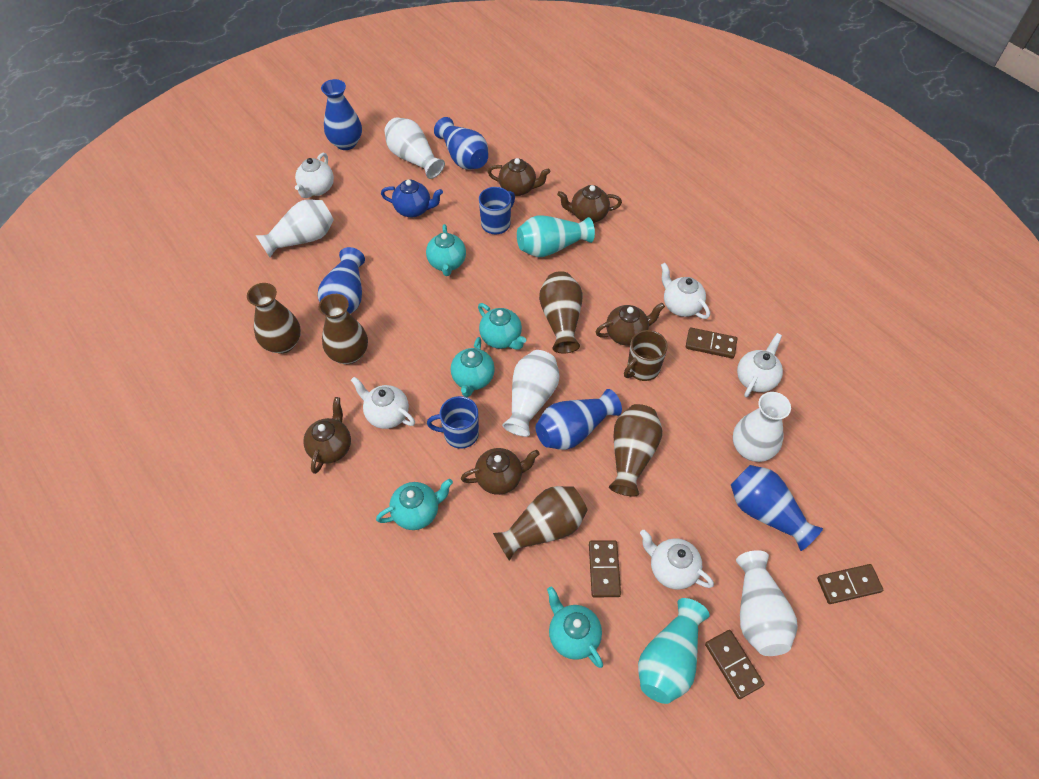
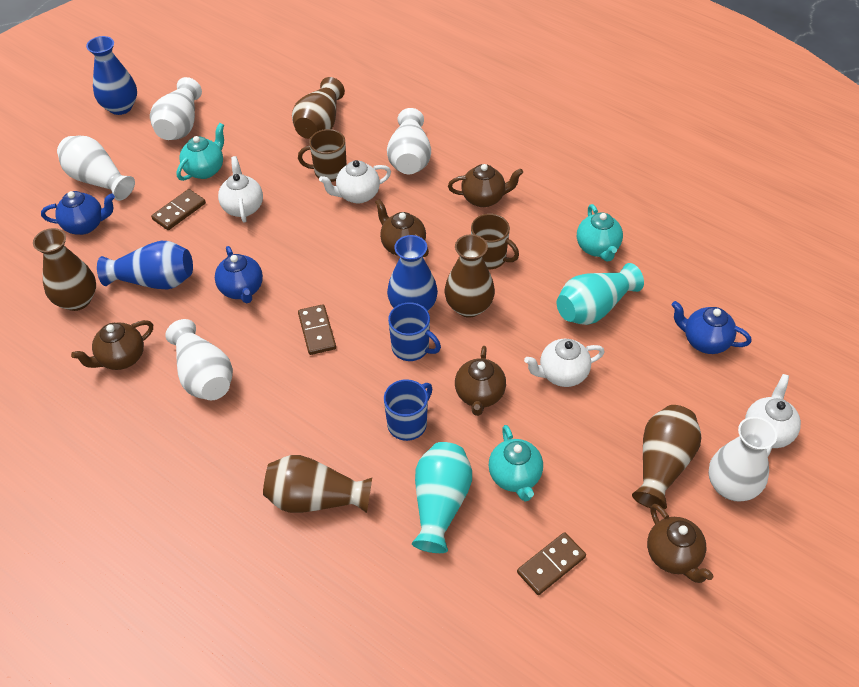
blue teapot: [381,180,443,217] = 1 -> [41,191,115,235] [215,246,263,303] [672,301,751,354] = 3
blue vase: [318,247,365,314] [321,79,362,150] [434,117,488,170] [536,389,622,450] [731,465,823,551] = 5 -> [86,36,137,115] [97,241,193,290] [387,235,438,311] = 3
brown domino: [589,540,621,597] [686,327,737,358] [705,630,764,699] [817,564,883,604] = 4 -> [151,189,206,230] [298,304,336,355] [517,532,586,595] = 3
brown mug: [624,330,668,381] = 1 -> [298,129,347,182] [471,214,519,269] = 2
turquoise teapot: [376,479,453,530] [426,224,466,276] [451,337,495,397] [478,303,526,350] [547,587,603,668] = 5 -> [177,123,224,181] [489,425,543,502] [577,204,623,261] = 3
white teapot: [295,153,334,198] [351,377,415,429] [640,530,714,590] [661,263,710,319] [737,333,783,397] = 5 -> [218,156,263,222] [319,160,391,204] [524,339,605,387] [745,374,801,456] = 4

